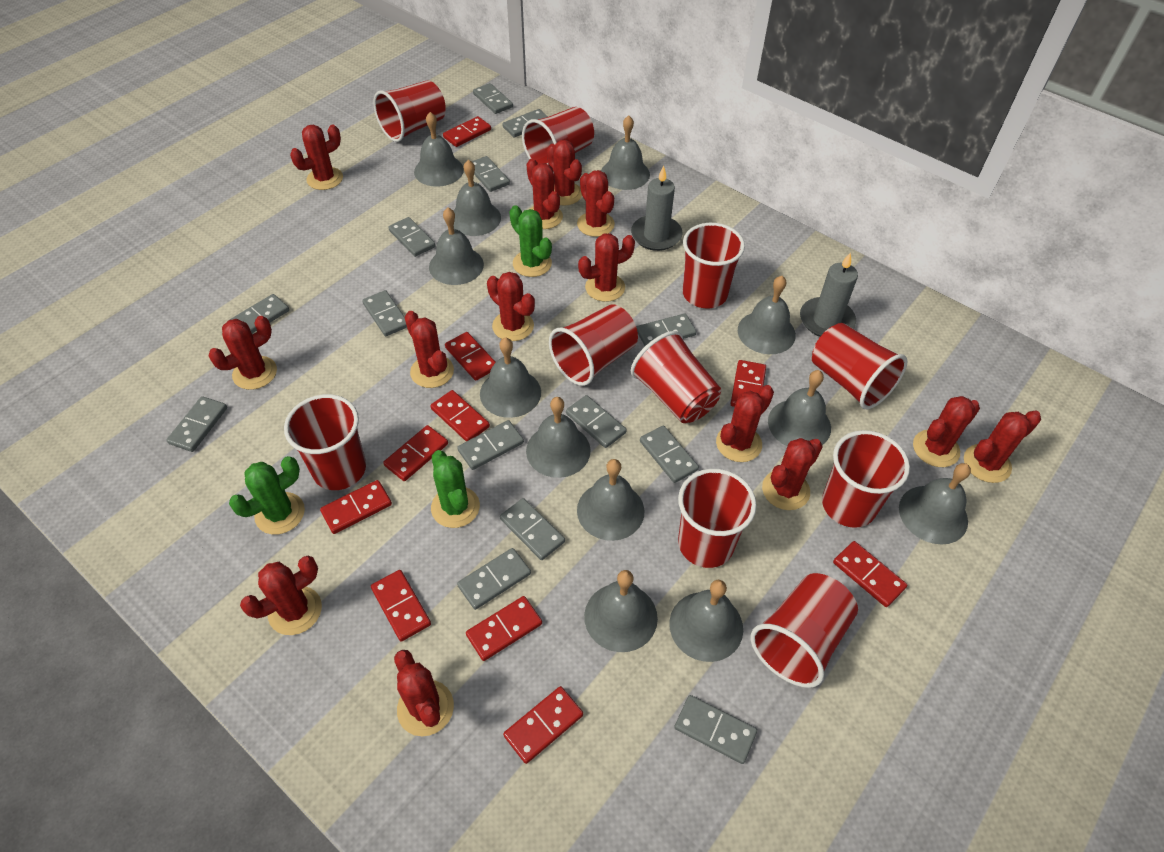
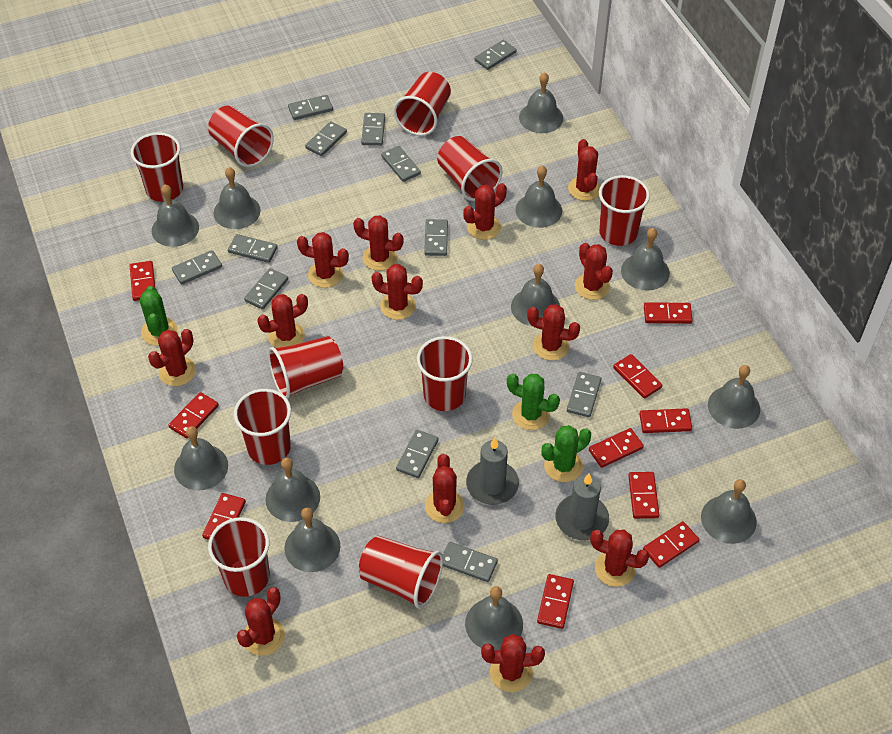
grey domino: [166,396,227,452] [229,294,289,333] [362,290,407,336] [388,217,436,257] [457,420,524,470] [457,548,531,610] [471,156,510,192] [473,83,513,114] [500,498,565,560] [503,109,548,137] [566,395,627,448] [636,313,696,346] [640,425,699,483] [674,695,757,764] = 14 -> [172,250,222,285] [228,234,278,263] [244,268,288,310] [288,95,333,120] [305,121,347,156] [361,113,385,146] [381,146,421,182] [396,430,438,478] [424,219,448,256] [443,542,498,582] [475,40,516,70] [567,372,601,417] = 12
red cactus: [209,316,277,390] [240,556,322,635] [290,125,343,190] [394,650,454,736] [405,311,454,388] [487,272,535,341] [527,158,563,229] [547,140,582,205] [577,170,615,237] [578,233,635,302] [716,385,774,462] [762,438,823,510] [913,396,980,467] [964,410,1041,483] = 14 -> [148,329,196,386] [237,587,285,656] [257,294,308,348] [297,232,349,288] [353,215,403,271] [372,264,423,320] [425,454,464,523] [463,183,507,240] [481,634,545,692] [527,304,580,361] [568,139,601,201] [575,243,613,300] [590,530,649,587] = 13

